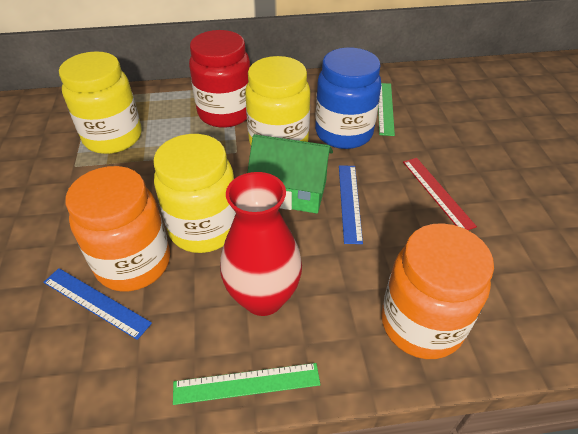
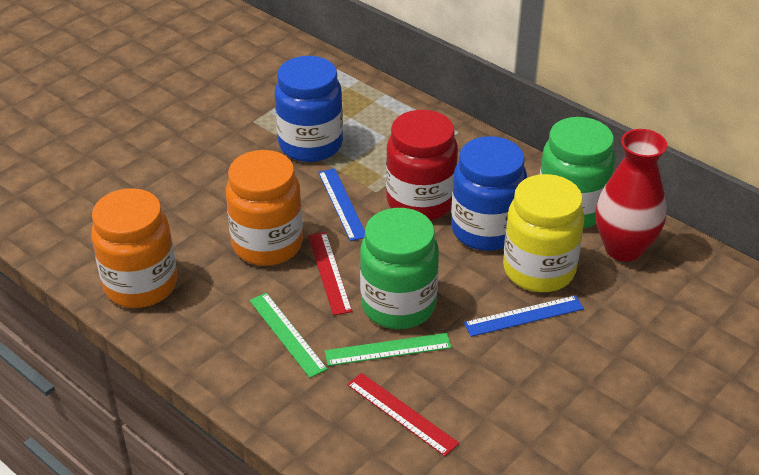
blue jar: [315,48,381,149] = 1 -> [275,56,343,162] [451,136,527,251] = 2
green house: [247,134,333,213] = 1 -> none = 0
green jar: none = 0 -> [360,208,439,329] [540,117,615,228] = 2
red ruler: [403,158,477,230] = 1 -> [308,232,352,316] [347,373,459,456] = 2
yellow jar: [59,51,142,154] [153,134,236,253] [245,56,310,145] = 3 -> [503,174,584,292] = 1

